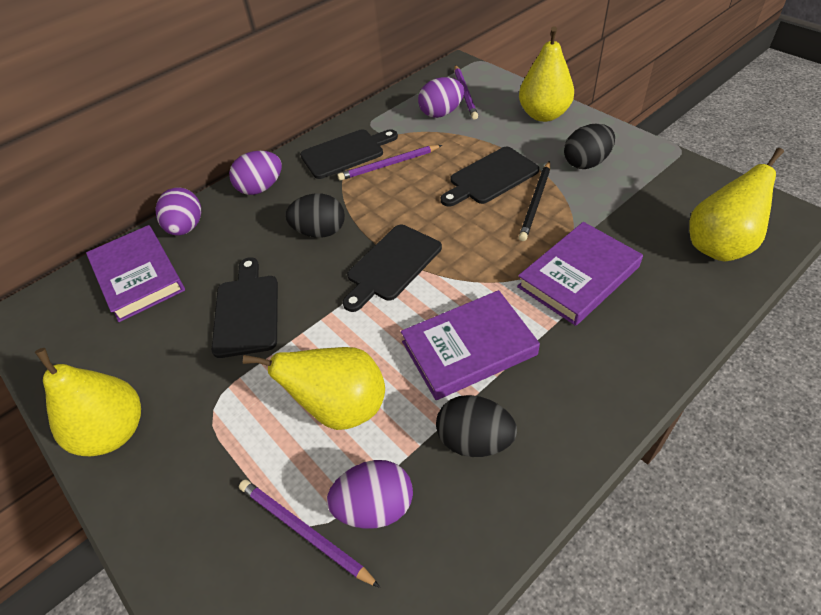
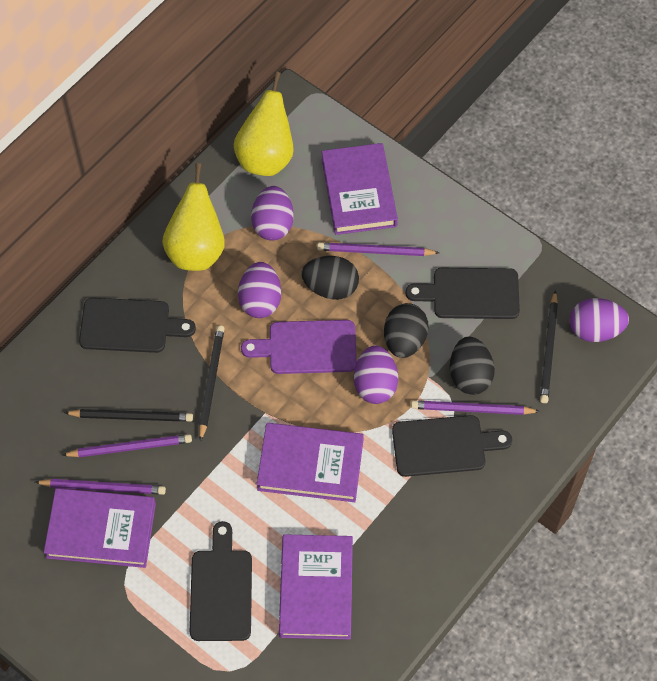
black pencil: [519,161,550,241] = 1 -> [64,409,193,422] [199,325,225,442] [540,290,558,403] = 3
purple book: [86,225,185,322] [401,290,540,400] [517,222,643,326] = 3 -> [44,488,156,568] [257,423,364,502] [279,534,353,640] [322,143,398,235] = 4
purple cutting board: none = 0 -> [241,320,357,374] = 1
purple pencil: [239,480,380,588] [337,145,442,181] [454,65,478,119] = 3 -> [35,479,166,495] [62,434,192,457] [317,242,440,256] [411,400,540,415] = 4
yellow pear: [35,348,141,456] [243,347,385,430] [519,26,574,122] [689,148,784,262] = 4 -> [162,163,225,271] [234,72,294,176] = 2

